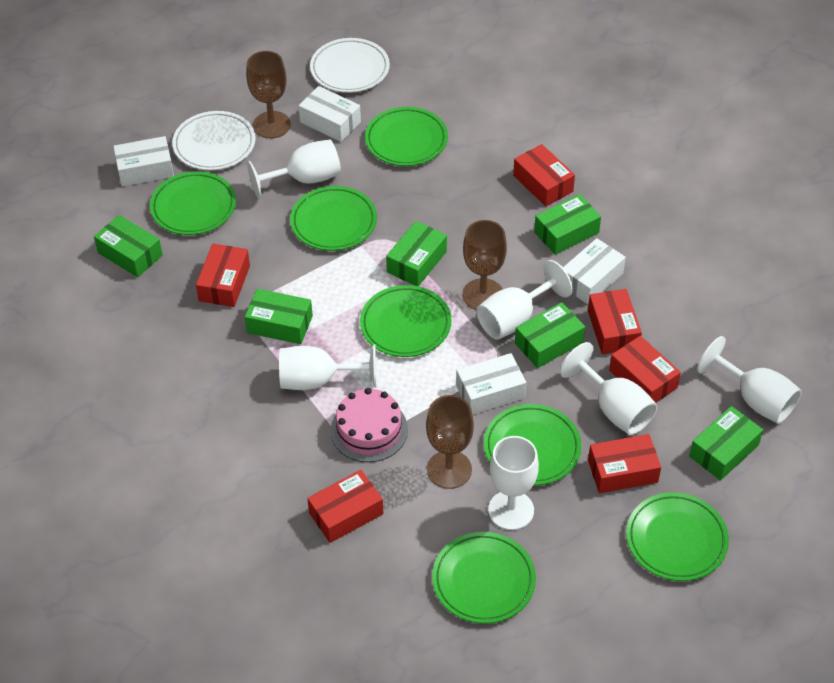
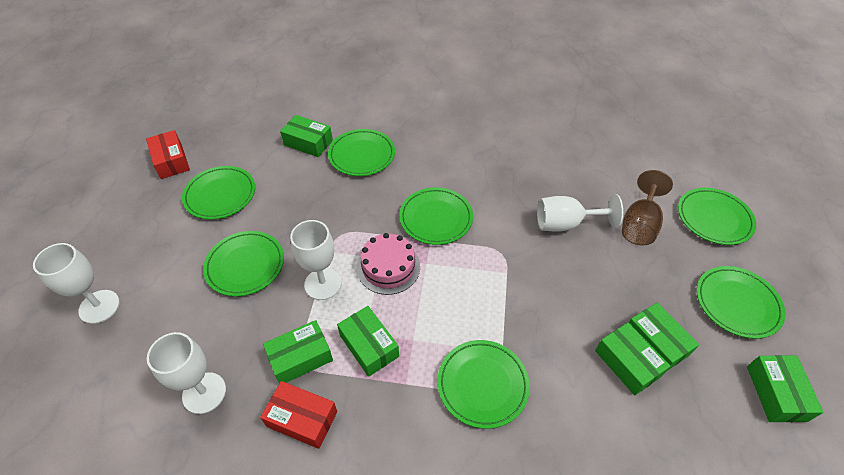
brown goblet: [246,51,291,138] [426,395,474,489] [463,220,507,310] = 3 -> [622,170,673,245] = 1
red box: [196,244,250,307] [307,470,384,543] [513,144,575,206] [588,289,642,354] [588,434,661,493] [609,336,681,403] = 6 -> [146,130,190,179] [260,381,337,449] = 2
white box: [113,136,174,187] [299,86,361,142] [456,353,526,415] [563,238,626,304] = 4 -> none = 0
white goblet: [247,139,341,199] [279,344,376,390] [476,260,573,340] [488,436,539,530] [560,342,657,435] [697,336,802,424] = 6 -> [33,243,120,324] [147,332,226,414] [290,220,342,300] [537,194,623,232] = 4
white plate: [172,111,256,170] [310,38,390,93] = 2 -> none = 0

